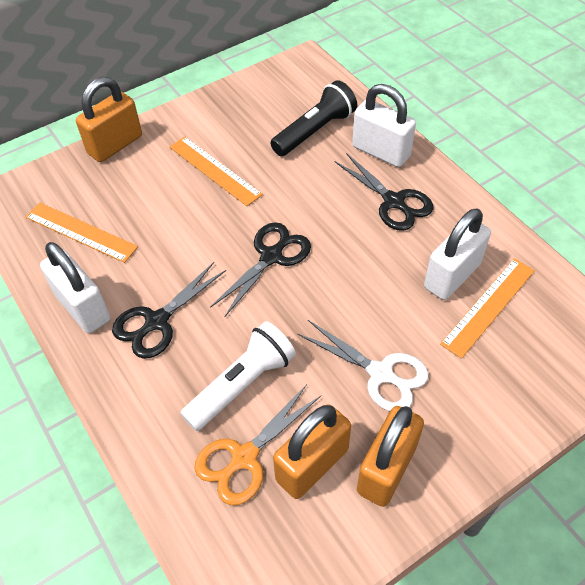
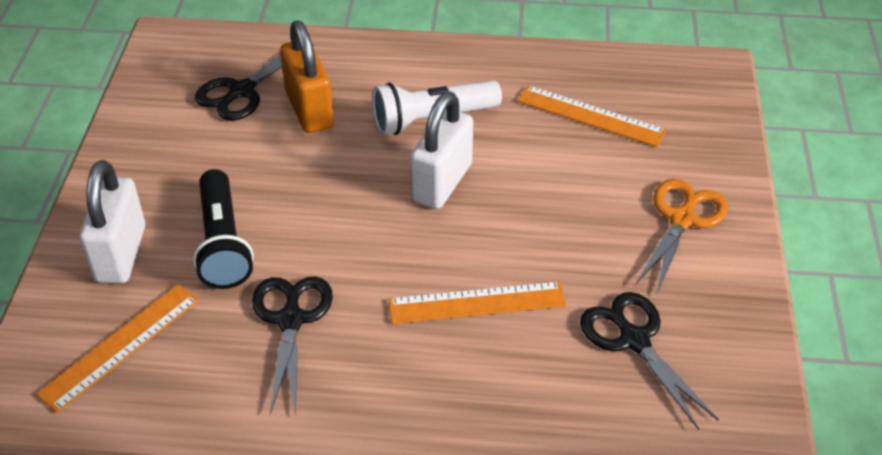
orange padlock: [76,77,142,162] [273,404,351,499] [357,406,424,507] = 3 -> [280,21,334,133] = 1
white padlock: [40,242,110,333] [352,84,416,167] [424,208,491,300] = 3 -> [79,160,145,283] [410,92,473,209] = 2
white scissors: [297,320,429,411] = 1 -> none = 0

